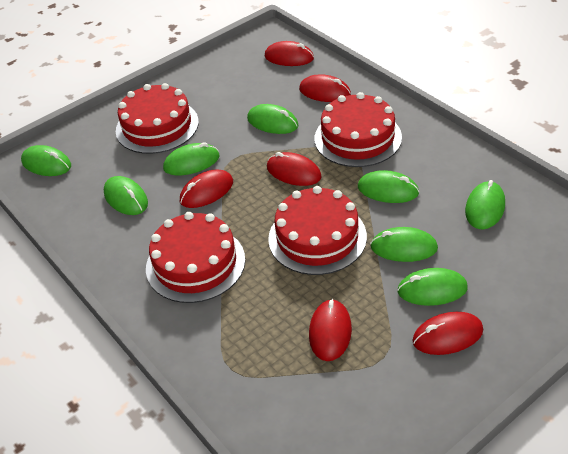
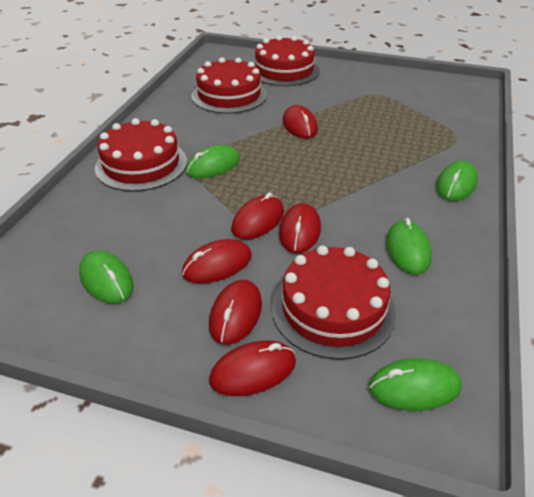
green mouse: [21,145,71,176] [104,176,148,215] [163,142,220,175] [247,104,299,134] [358,170,419,203] [370,227,438,262] [397,268,468,306] [465,180,505,229] = 8 -> [79,250,134,304] [186,145,240,178] [369,358,462,411] [386,218,432,275] [436,161,478,201] = 5

